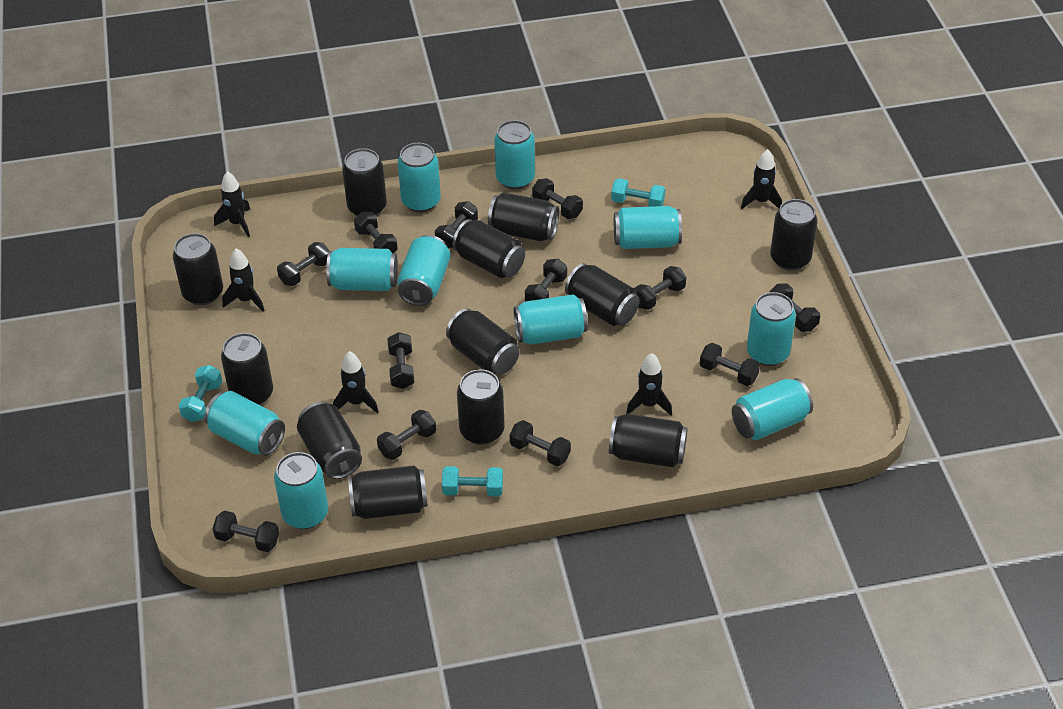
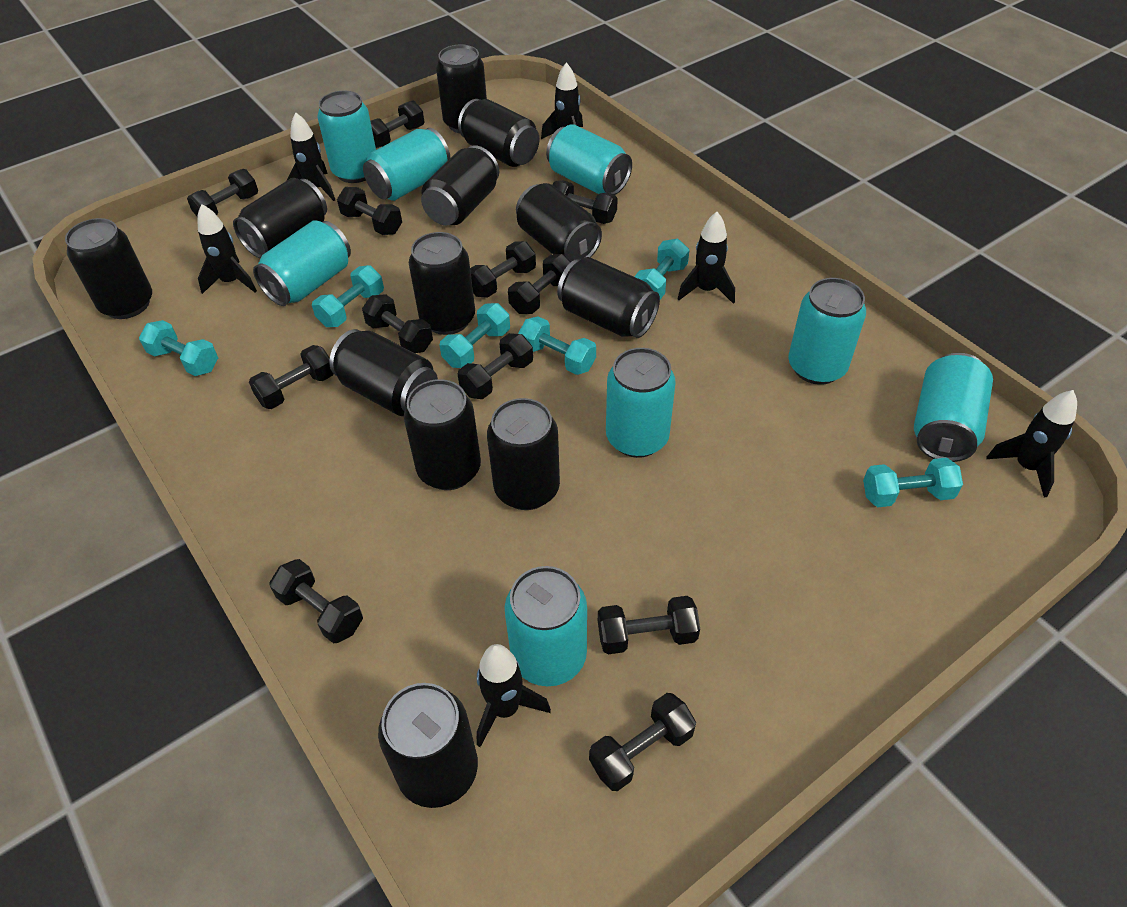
black rocket: [214,171,250,237] [222,249,265,312] [333,351,379,413] [626,353,672,415] [741,149,782,209] = 5 -> [197,204,257,294] [286,113,335,201] [476,644,551,747] [541,62,583,139] [678,212,735,304] [986,390,1077,497] = 6
turquoise can: [205,391,285,456] [274,452,328,529] [326,248,398,291] [397,235,451,306] [398,143,441,212] [494,120,535,190] [513,294,588,345] [614,206,682,249] [732,378,813,440] [747,292,796,366] = 10 -> [253,220,351,306] [317,90,376,183] [363,128,451,201] [505,566,587,686] [546,124,632,195] [606,348,676,458] [788,278,866,385] [914,353,993,462] = 8
turquoise dumbbell: [179,365,222,422] [442,466,503,497] [611,178,666,207] = 3 -> [139,320,218,376] [312,265,384,327] [440,303,510,368] [518,316,596,375] [634,239,689,300] [863,458,963,507] = 6

